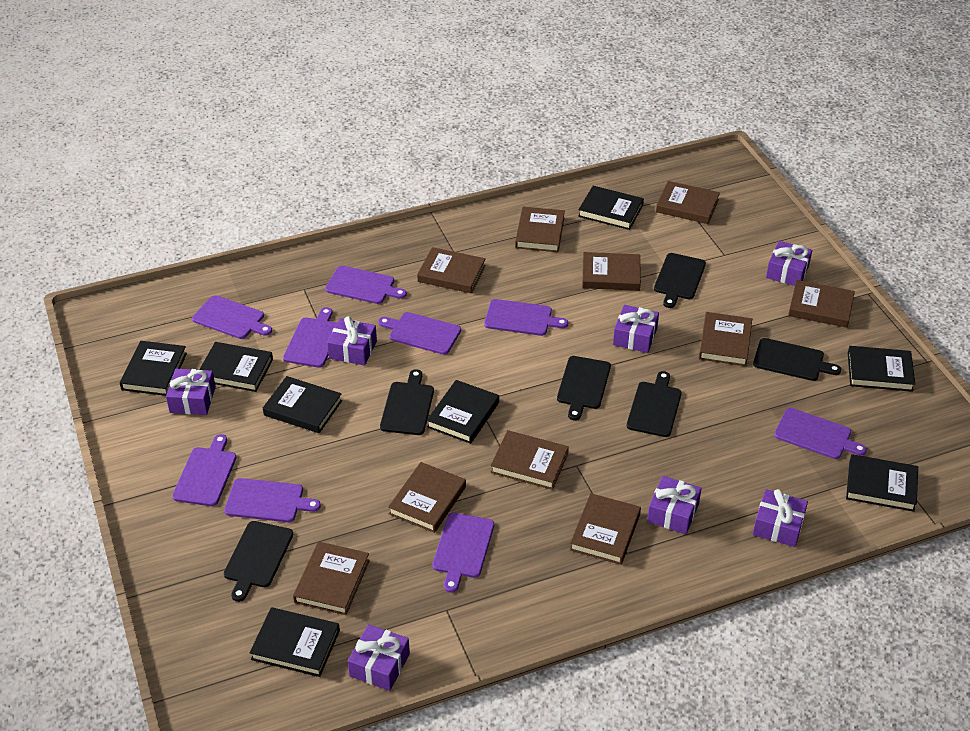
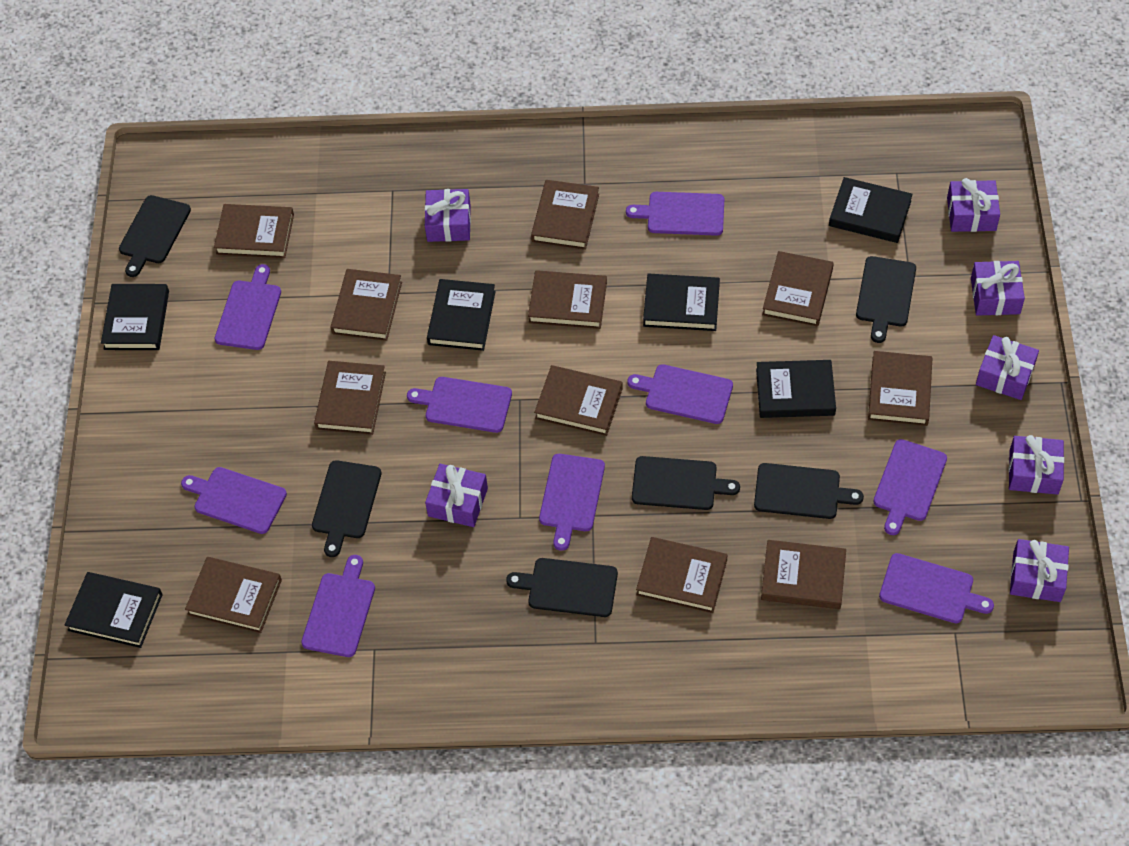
black book: [120,341,187,396] [199,342,273,392] [250,607,340,677] [263,376,342,433] [427,380,499,444] [578,186,644,230] [846,454,918,512] [848,346,915,392] = 8 -> [65,572,163,648] [101,284,169,350] [427,279,496,351] [643,274,720,331] [756,360,836,418] [829,177,913,243] = 6
brown book: [293,541,370,615] [388,462,466,533] [417,247,486,293] [490,430,569,490] [515,207,565,252] [570,493,641,565] [582,252,641,291] [656,181,720,224] [699,312,752,366] [788,280,855,328] = 10 -> [185,557,282,633] [214,204,294,258] [314,361,386,435] [331,269,402,341] [528,270,607,329] [531,180,599,250] [534,365,623,436] [636,537,728,613] [761,540,846,609] [762,251,834,327] [868,351,933,426] = 11

